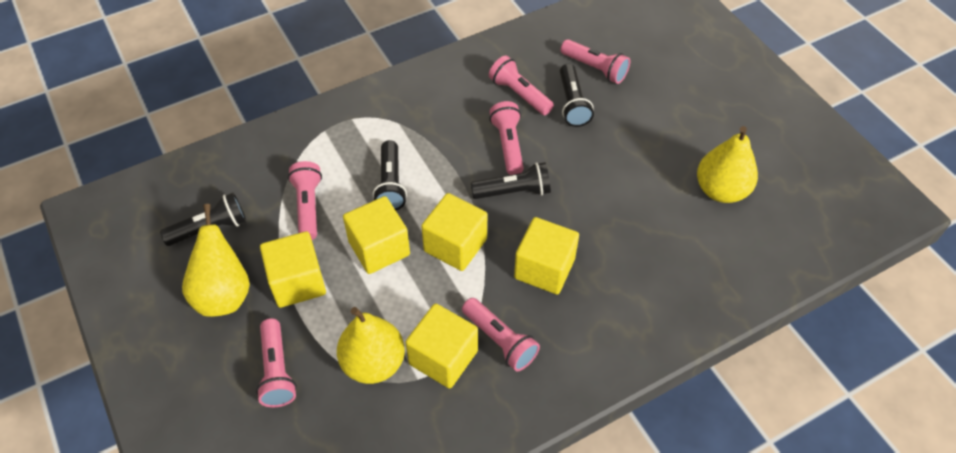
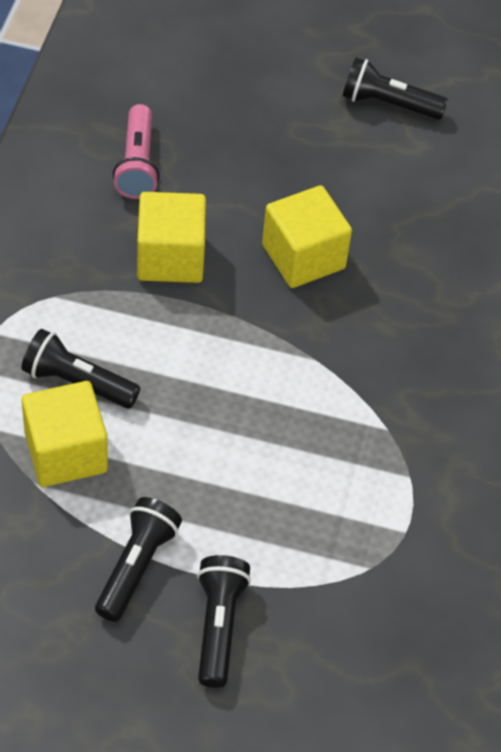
pink flashlight: [256,318,297,407] [288,161,322,240] [462,298,540,371] [489,55,554,115] [489,101,524,175] [561,39,630,84] = 6 -> [113,104,159,199] = 1
yellow cube: [260,231,326,308] [343,196,410,274] [405,303,478,389] [421,193,487,271] [514,217,579,294] = 5 -> [22,381,108,487] [137,192,206,283] [262,185,352,288] = 3
yellow pear: [182,204,250,317] [337,307,405,384] [697,126,758,203] = 3 -> none = 0

